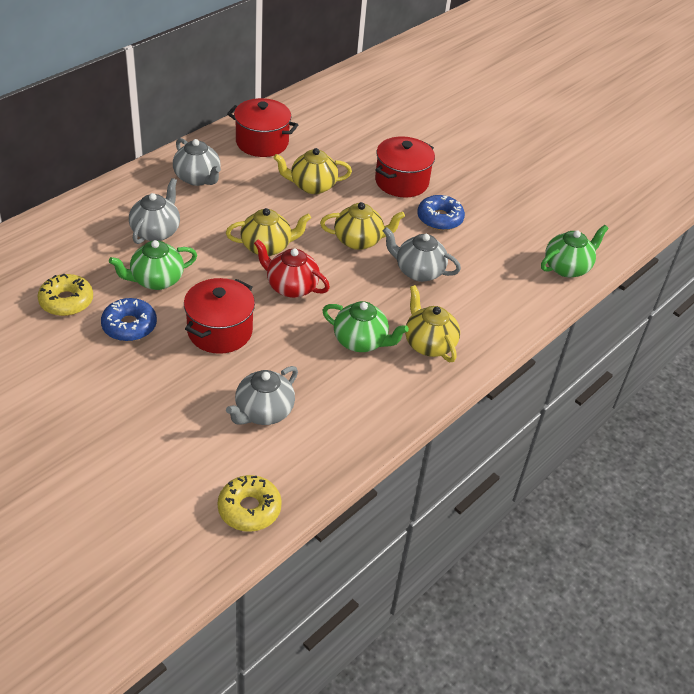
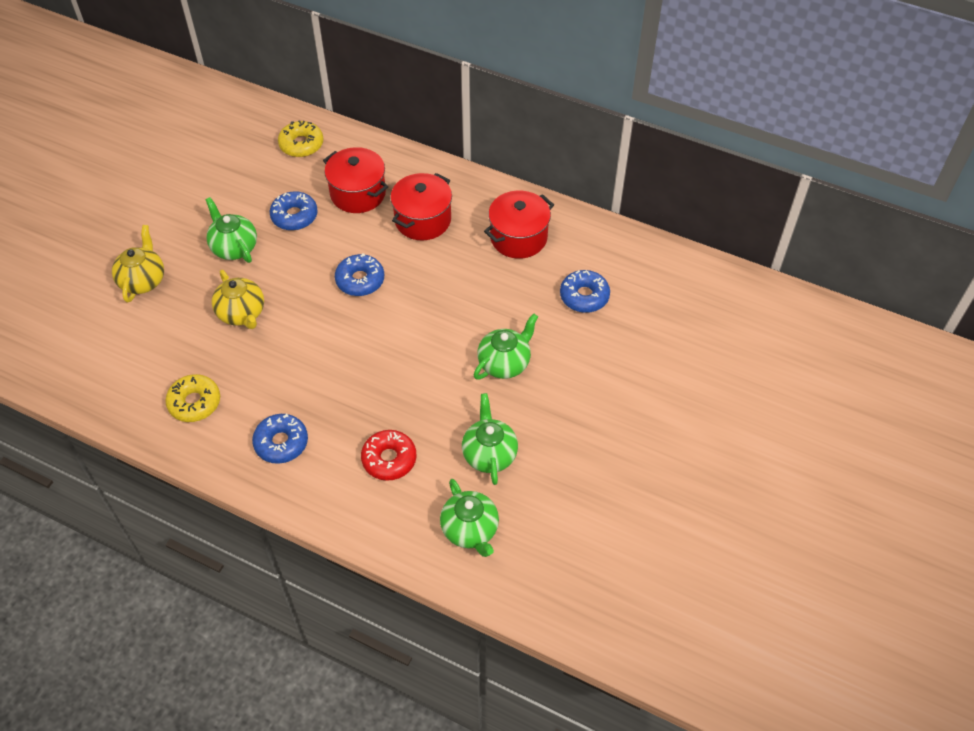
blue donut: [101,298,157,341] [417,195,465,230] = 2 -> [252,414,308,464] [270,191,318,230] [335,253,384,296] [560,270,610,313] = 4
green teapot: [109,240,197,290] [322,301,409,352] [541,225,609,278] = 3 -> [206,197,257,263] [440,479,499,557] [462,393,518,485] [474,313,538,379] = 4
grey teapot: [129,178,180,244] [173,138,221,186] [226,366,298,425] [383,227,461,282] = 4 -> none = 0
red donut: none = 0 -> [361,430,417,481] = 1
red teapot: [254,239,330,298] = 1 -> none = 0
yellow teapot: [226,208,311,256] [273,148,352,194] [320,202,405,250] [405,285,460,362] = 4 -> [112,225,164,302] [212,270,264,329] = 2

